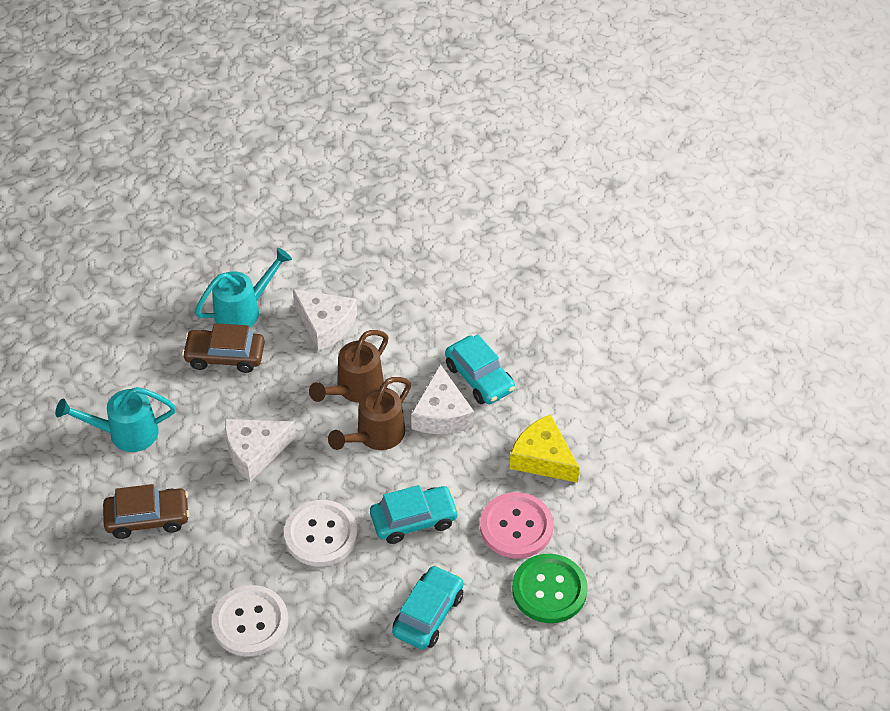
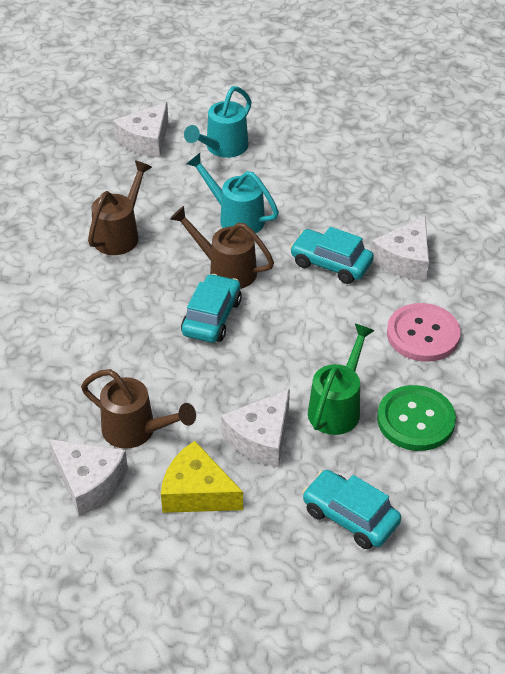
brown car: [103,484,190,539] [182,323,265,373] = 2 -> none = 0
brown watering can: [309,330,389,403] [328,377,411,450] = 2 -> [81,369,196,449] [88,160,152,255] [170,206,274,289] = 3
green watering can: none = 0 -> [308,324,375,435] = 1
white button: [212,585,288,657] [284,500,358,567] = 2 -> none = 0
white cheese: [225,419,296,482] [293,289,357,352] [411,364,474,434] = 3 -> [49,439,128,516] [113,102,168,158] [221,389,290,467] [371,216,429,281] = 4

